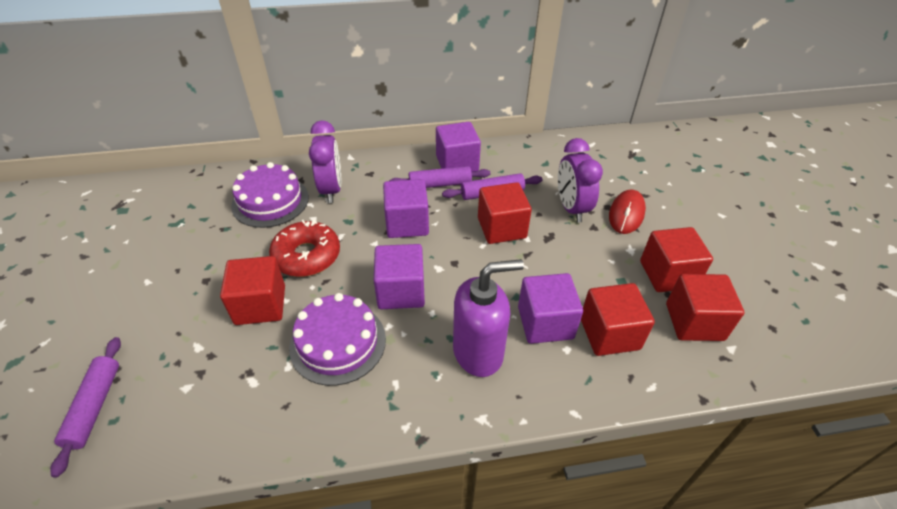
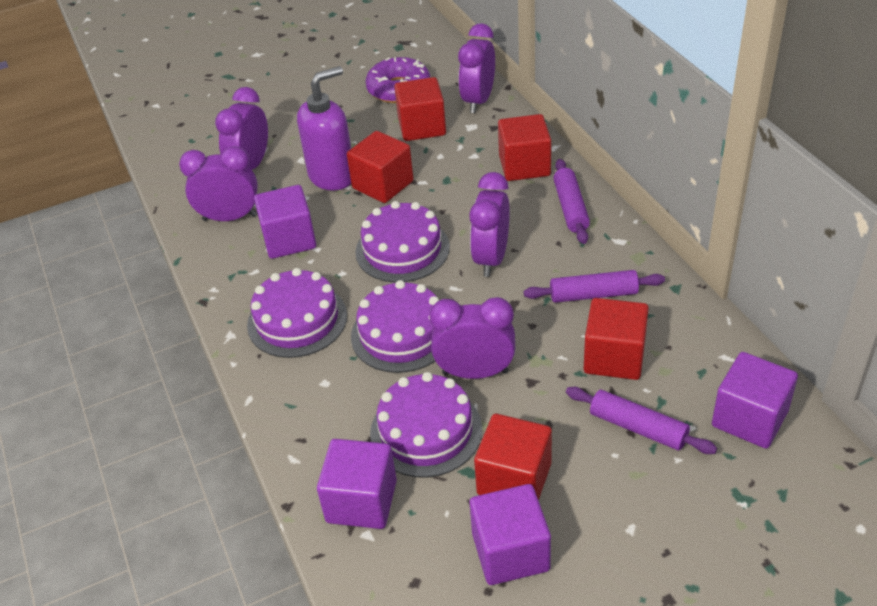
purple cake: [231,162,309,228] [289,293,386,386] = 2 -> [247,268,347,358] [351,280,439,373] [355,201,450,282] [370,372,482,478] = 4
purple clock: [309,120,341,203] [558,138,603,223] = 2 -> [179,146,258,221] [215,87,268,169] [429,297,515,379] [458,23,495,113] [469,172,510,277] = 5
purple donut: none = 0 -> [365,57,430,103] = 1
red donut: [269,220,340,277] = 1 -> none = 0
red mouse: [609,189,646,234] = 1 -> none = 0

